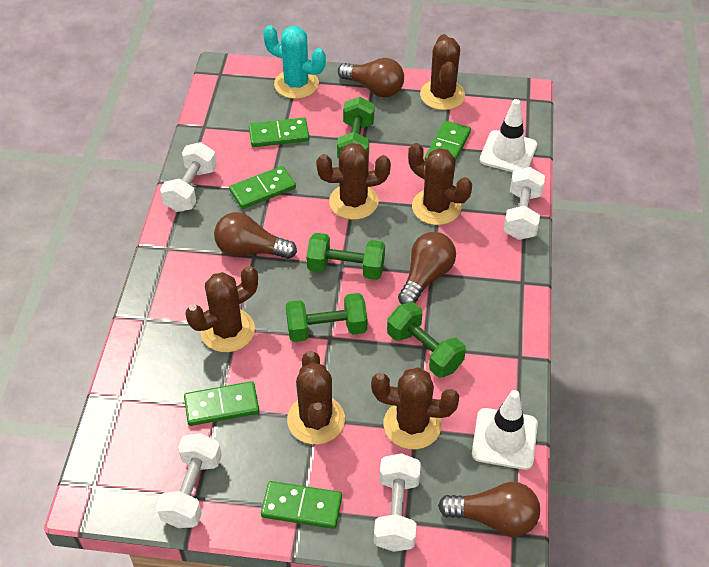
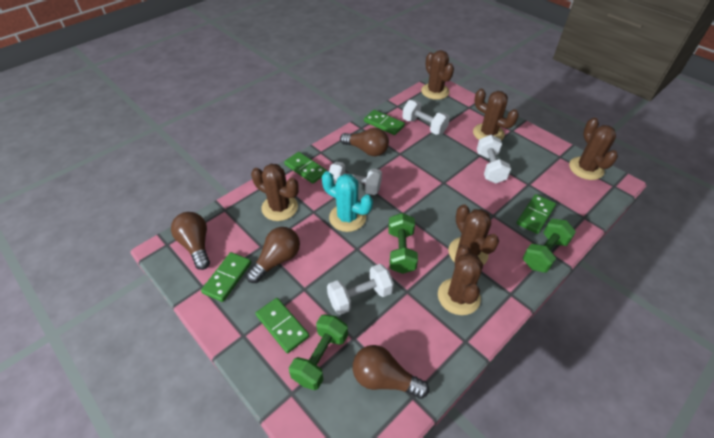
green dumbbell: [286,293,367,342] [306,233,385,280] [337,97,375,158] [387,302,466,378] = 4 -> [289,314,348,390] [388,213,418,274] [523,219,576,273] = 3
white traffic cone: [472,390,538,470] [480,99,537,172] = 2 -> none = 0

